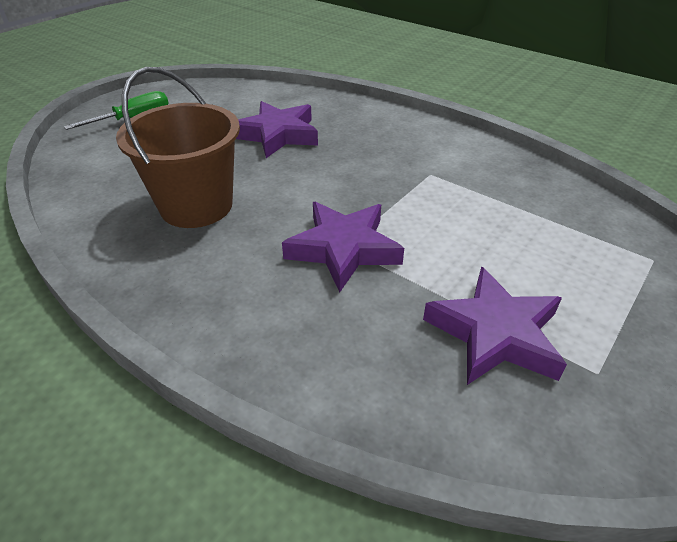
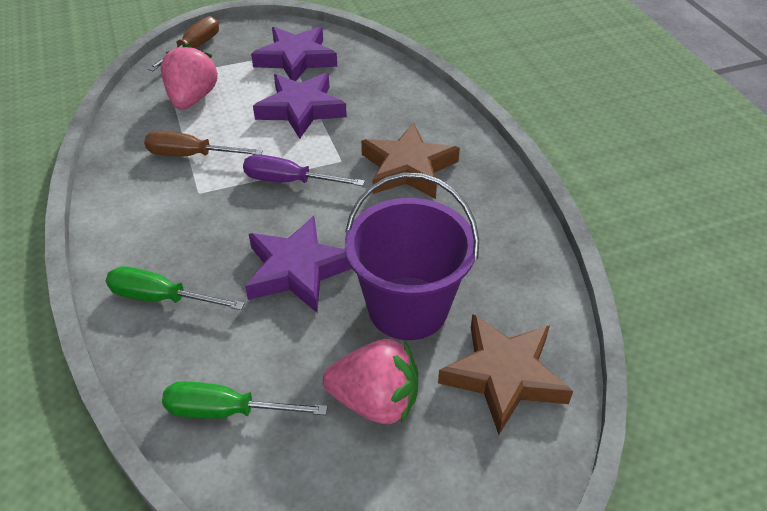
brown bucket: [116,67,240,228] = 1 -> none = 0
brown screwdriver: none = 0 -> [144,131,263,156] [148,16,219,71] = 2
brown star: none = 0 -> [361,123,460,199] [438,314,573,435] = 2
green screwdriver: [64,91,169,130] = 1 -> [106,266,245,310] [162,381,328,418] = 2
pink strawberry: none = 0 -> [161,44,218,110] [323,339,418,424] = 2
purple bucket: none = 0 -> [345,172,479,340] = 1
purple screwdriver: none = 0 -> [243,155,365,186] = 1

